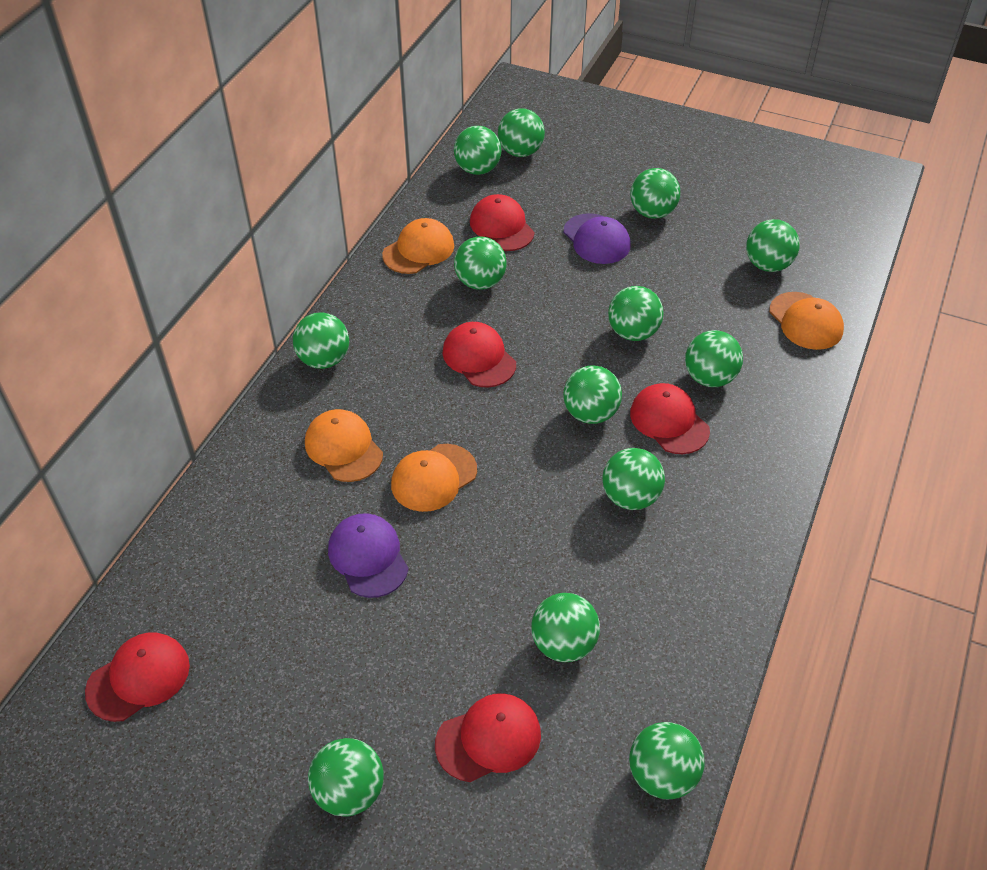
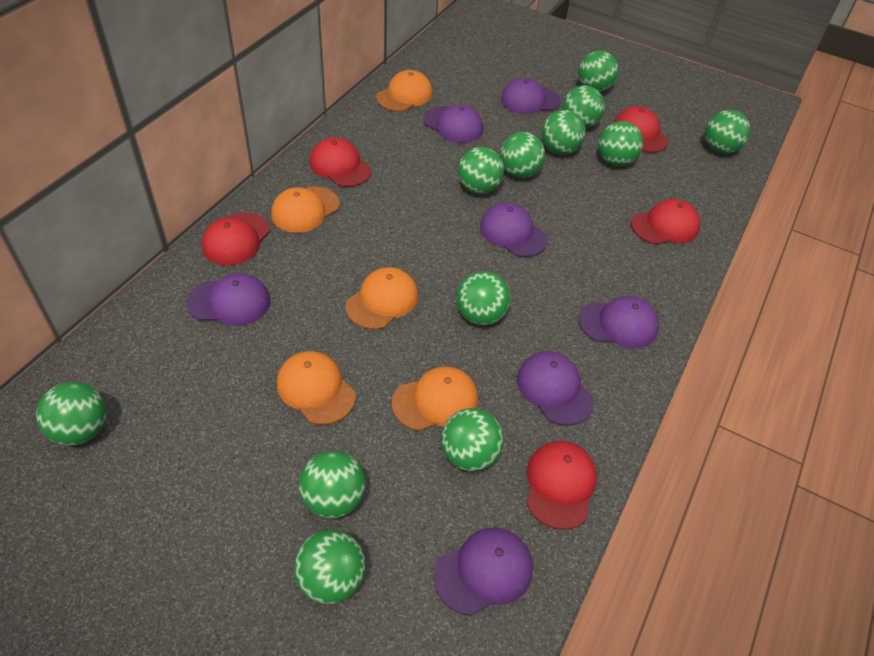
green ball: [293,312,349,369] [308,738,384,817] [454,126,502,175] [454,236,507,290] [498,108,545,157] [531,593,600,662] [563,365,622,424] [602,448,665,510] [608,286,664,341] [629,722,704,799] [630,168,680,219] [685,330,743,387] [746,219,800,272] = 13 -> [36,382,107,446] [294,529,366,604] [299,451,366,518] [441,408,504,471] [457,271,511,325] [458,147,504,194] [500,132,545,178] [542,110,586,155] [562,85,605,128] [578,50,619,92] [598,121,643,166] [705,110,750,154] = 12
orange cap: [305,409,383,482] [382,218,454,274] [391,444,477,512] [770,292,844,350] = 4 -> [271,186,340,233] [277,351,356,425] [345,267,419,329] [376,70,433,112] [392,366,478,431] = 5
purple cap: [328,513,408,598] [564,213,631,264] = 2 -> [187,273,270,326] [423,104,483,143] [434,528,533,616] [480,202,548,257] [501,78,561,114] [517,351,594,426] [578,296,659,348] = 7

